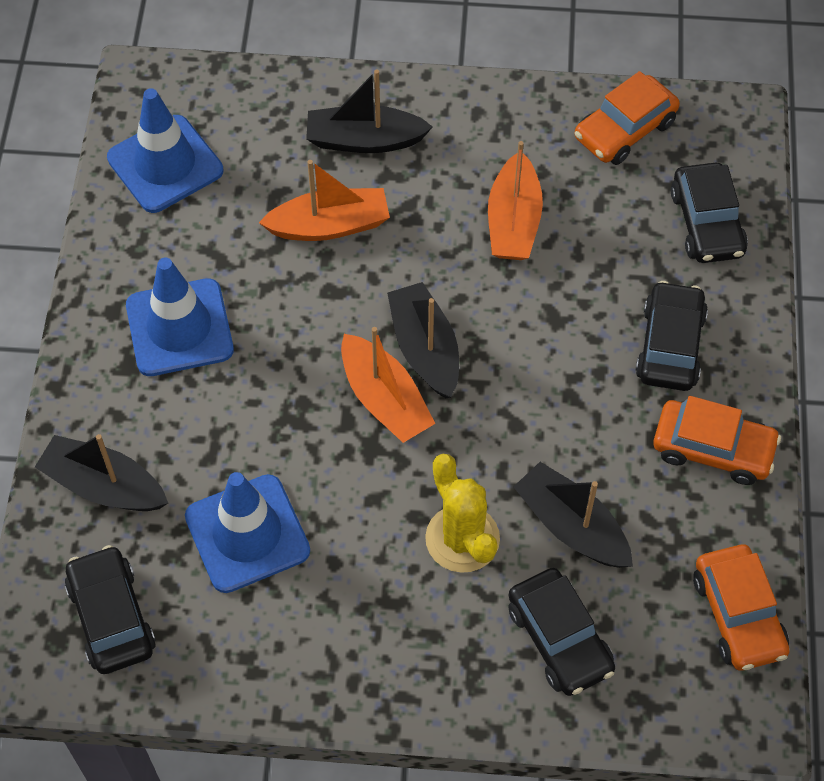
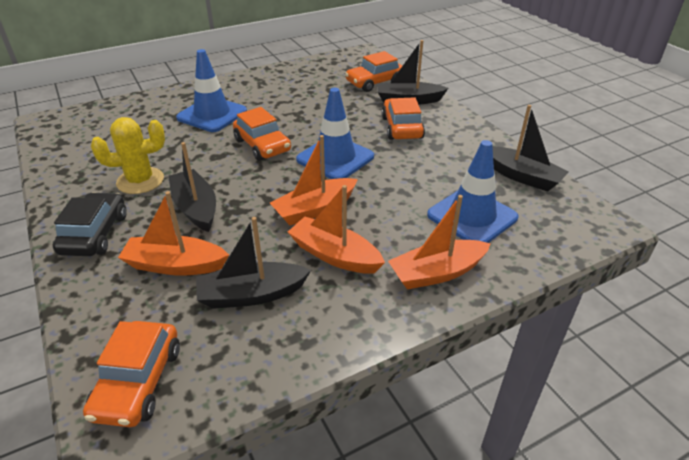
black car: [65,545,156,674] [508,568,615,696] [635,281,708,391] [671,163,748,263] = 4 -> [53,192,127,256] = 1
orange boat: [259,160,390,241] [341,327,436,443] [488,141,543,260] = 3 -> [118,191,229,276] [270,135,358,225] [288,185,385,274] [388,195,491,289] = 4
orange car: [575,71,680,165] [653,396,781,485] [693,544,790,671] = 3 -> [83,321,180,427] [233,107,291,161] [345,51,402,92] [382,97,425,140] = 4

